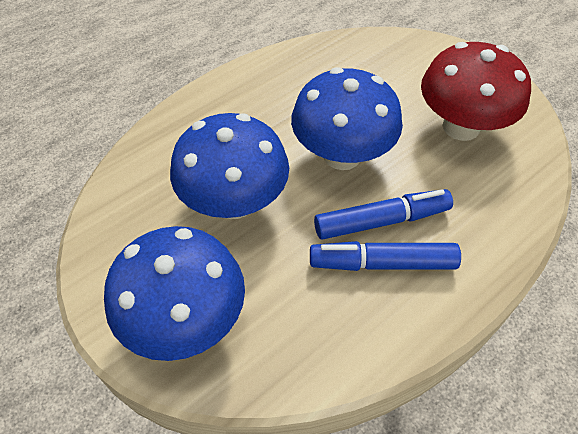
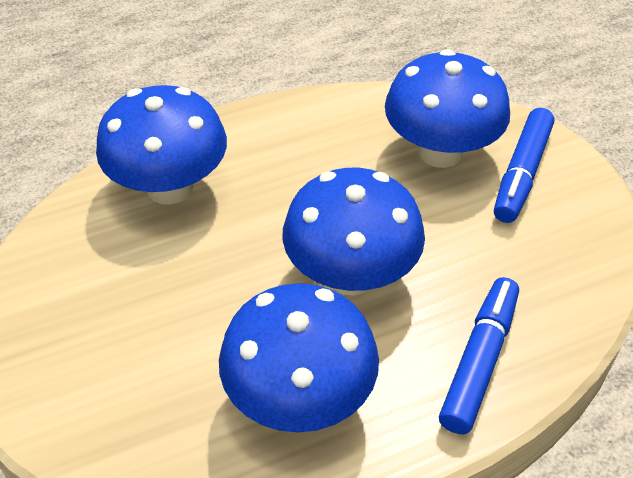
blue mushroom: [104,226,245,361] [170,113,289,219] [291,67,403,170] = 3 -> [96,85,227,205] [219,283,379,433] [283,168,425,296] [385,49,510,168] = 4
red mushroom: [421,42,531,141] = 1 -> none = 0

